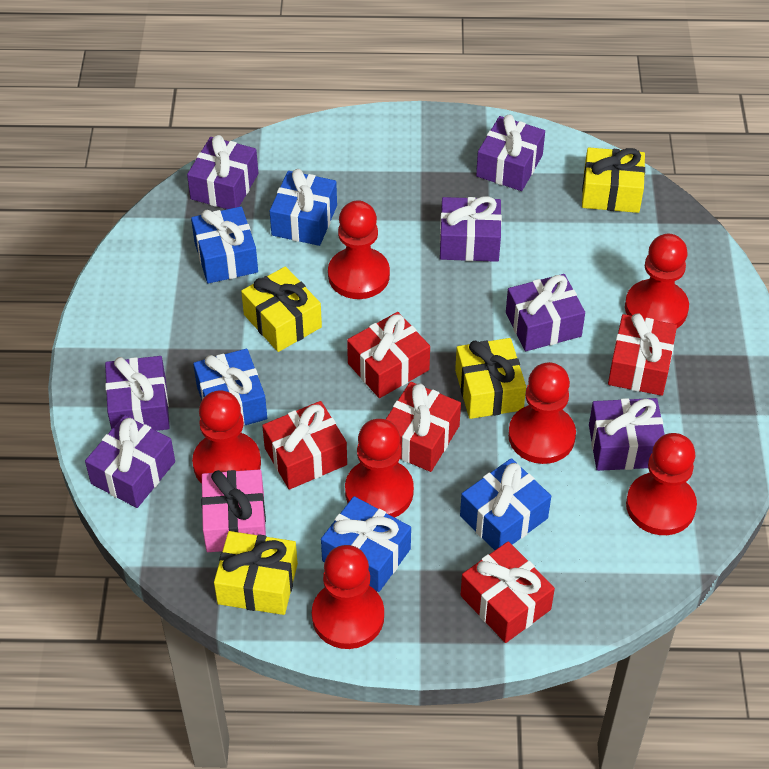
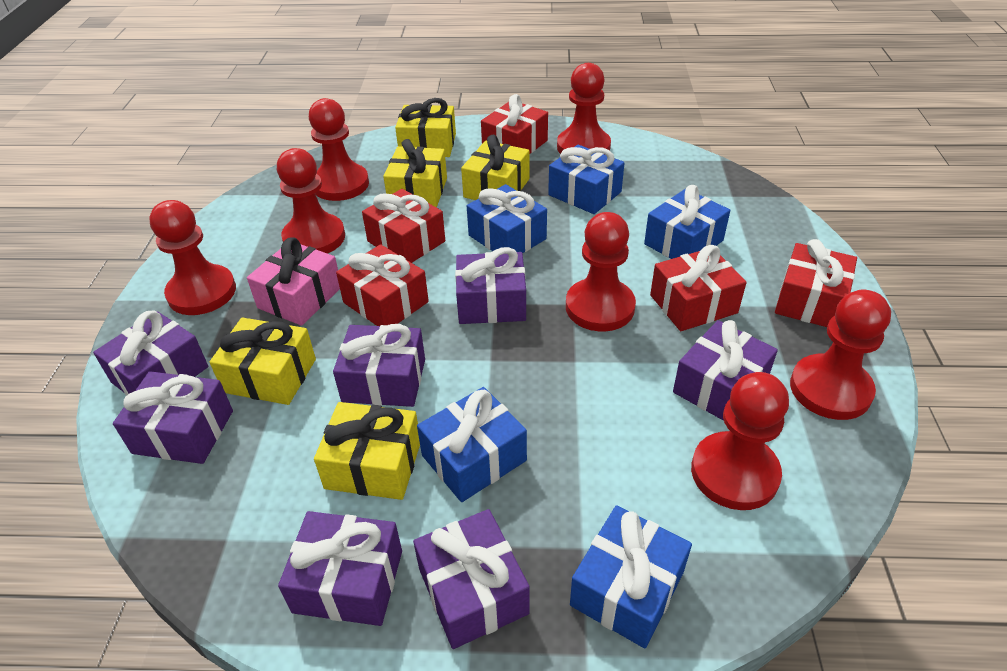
yellow gift: [214,531,298,615] [241,266,322,352] [455,338,526,419] [582,147,645,213] = 4 -> [210,317,316,405] [314,402,420,500] [383,139,447,208] [395,98,456,157] [461,135,529,200] = 5

